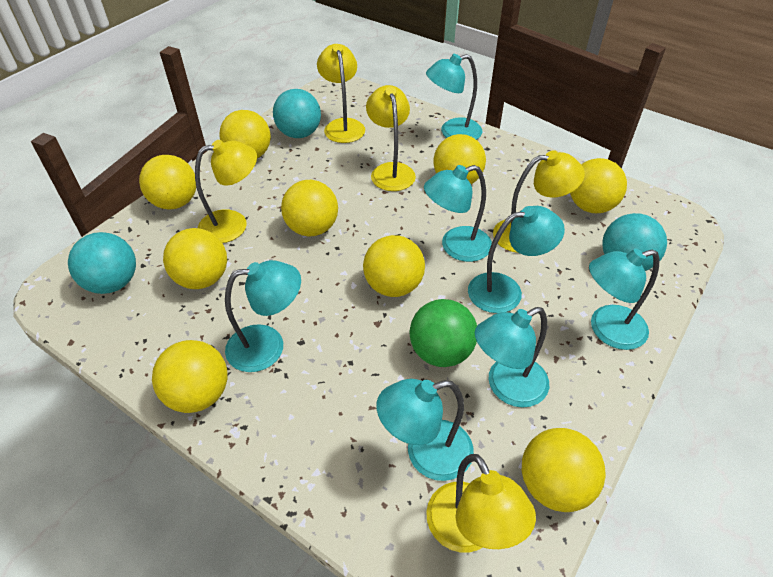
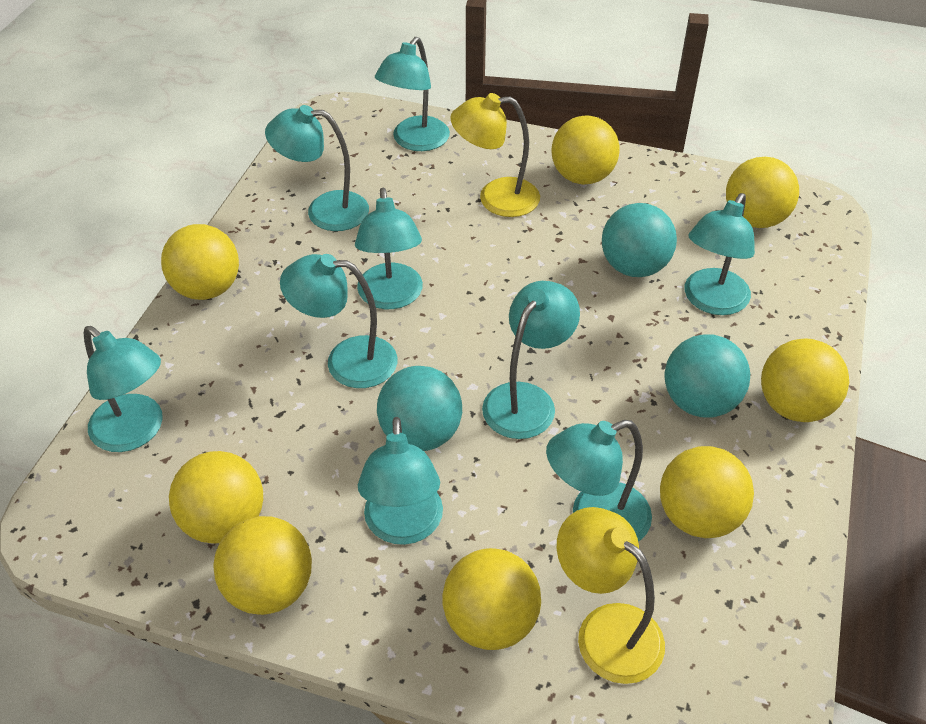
green ball: [410,299,477,367] = 1 -> none = 0
turquoise lamp: [225,260,301,372] [376,379,474,481] [424,165,492,262] [426,54,482,140] [468,206,565,313] [475,307,549,408] [589,248,659,350] = 7 -> [84,326,163,452] [265,105,369,231] [280,254,397,388] [355,188,423,309] [358,417,443,545] [375,37,450,151] [482,281,580,439] [546,420,652,542] [685,193,755,315] = 9
yellow ball: [139,155,196,209] [152,340,228,413] [163,228,227,289] [219,110,271,158] [281,180,338,237] [363,235,425,297] [433,134,486,184] [522,428,606,512] [570,158,627,213] = 9 -> [161,224,239,300] [169,451,263,544] [213,516,312,615] [442,548,541,650] [551,115,620,185] [660,446,754,538] [726,157,799,228] [761,338,849,422] = 8
yellow lamp: [195,140,257,243] [317,44,365,143] [366,85,416,191] [426,454,536,553] [493,150,585,253] = 5 -> [450,93,540,217] [557,507,665,684] = 2

